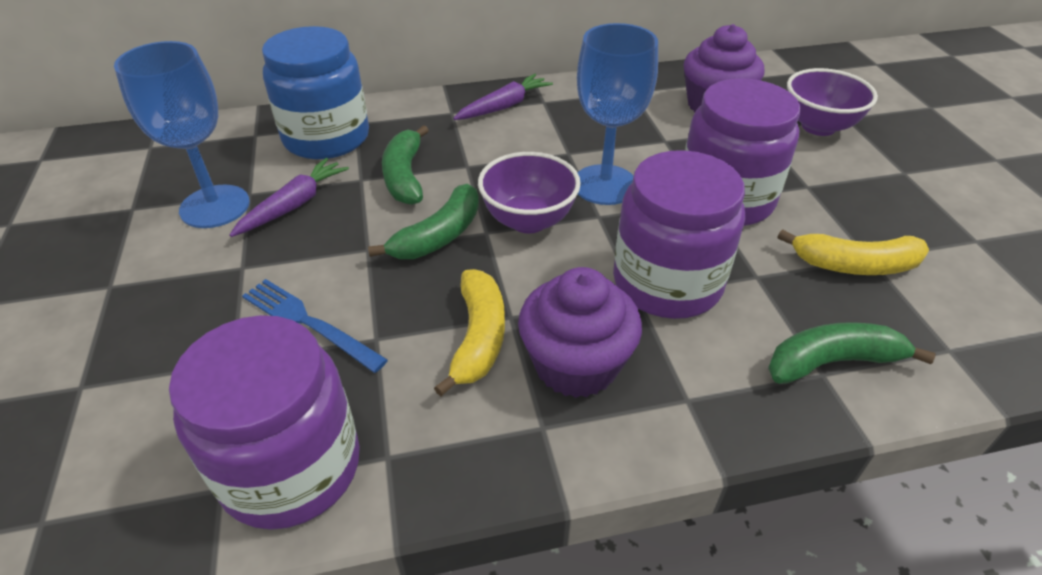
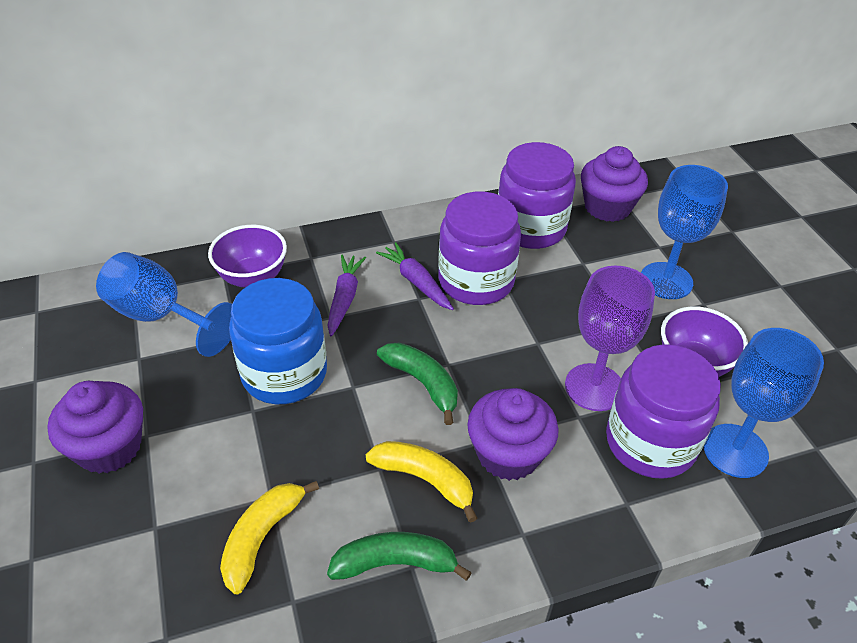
blue fork: [242,279,388,373] = 1 -> none = 0
blue goblet: [114,41,250,228] [577,23,658,205] = 2 -> [96,252,232,357] [641,165,728,299] [704,328,824,478] = 3
green banana: [368,184,479,259] [382,125,429,205] [768,322,936,384] = 3 -> [327,532,472,581] [377,343,458,425] = 2
purple cupcake: [518,267,642,398] [683,24,764,113] = 2 -> [47,381,143,474] [467,388,559,481] [581,146,648,222] = 3
purple goblet: none = 0 -> [565,266,655,411] = 1

